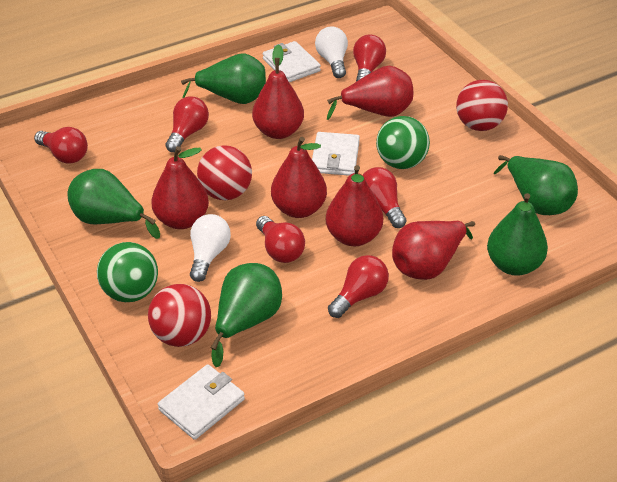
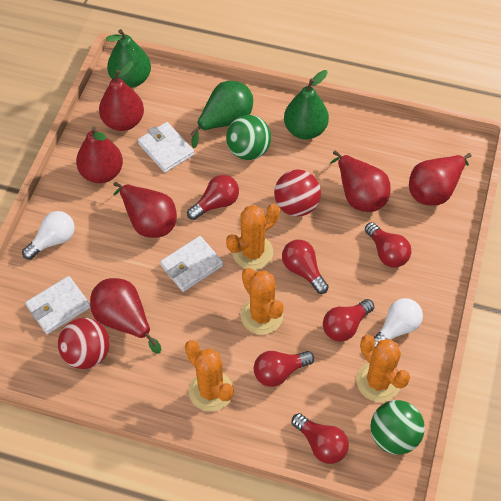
green pear: [67,169,160,239] [181,53,266,104] [211,263,282,367] [487,193,548,276] [493,155,578,215] = 5 -> [106,29,151,88] [191,81,253,148] [284,70,329,139] = 3
orange cactus: none = 0 -> [185,340,233,412] [226,204,280,270] [241,268,284,335] [357,335,410,402] = 4
red ball: [148,284,211,347] [197,145,252,200] [456,80,508,131] = 3 -> [58,318,110,369] [274,169,321,216] = 2

